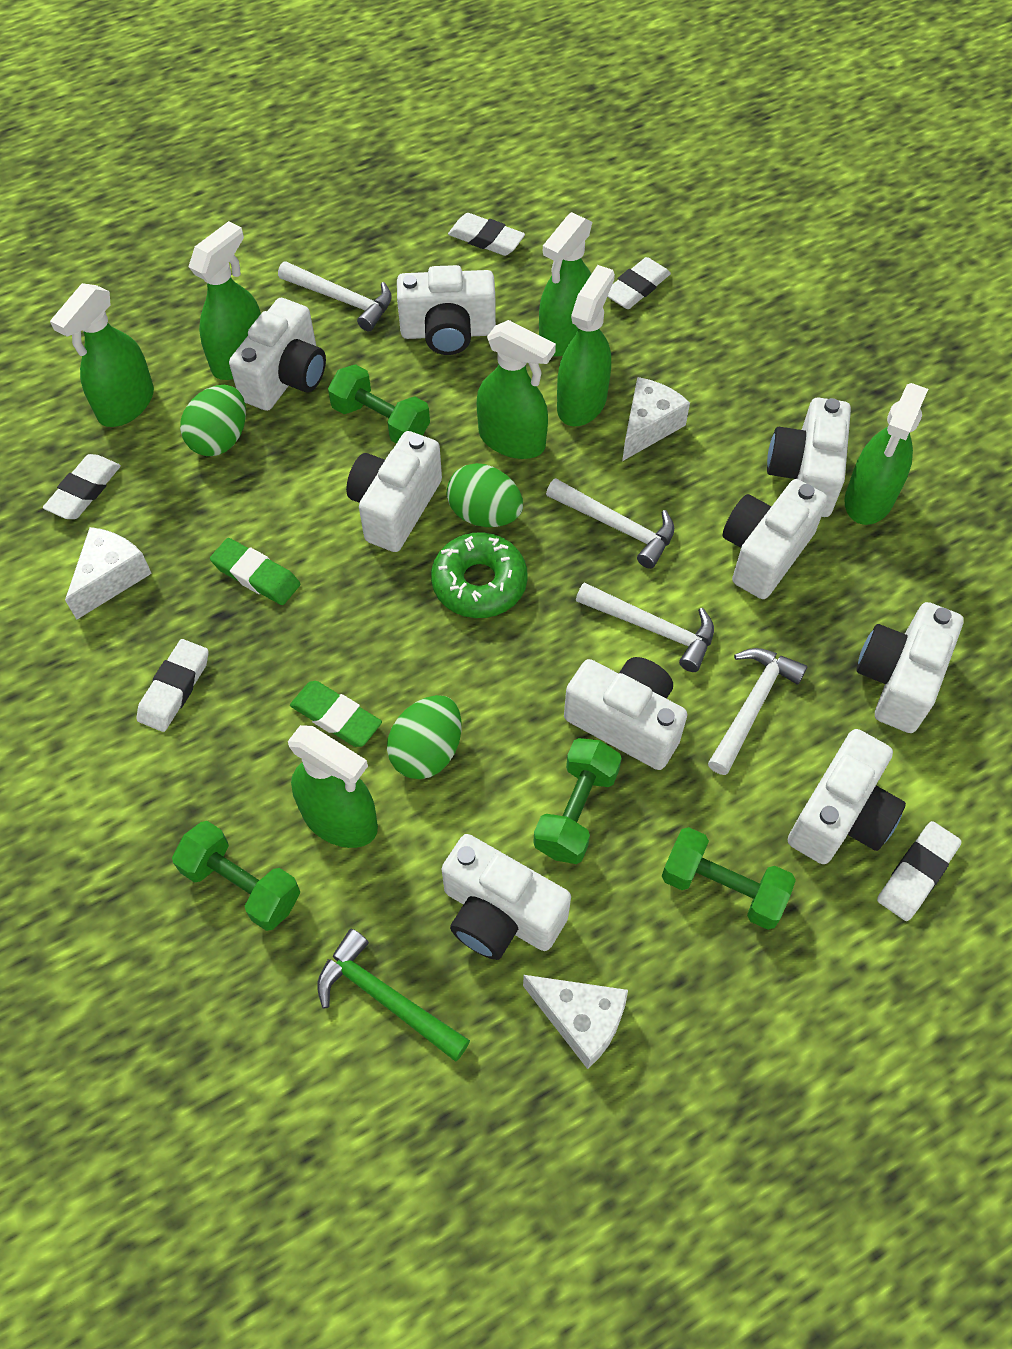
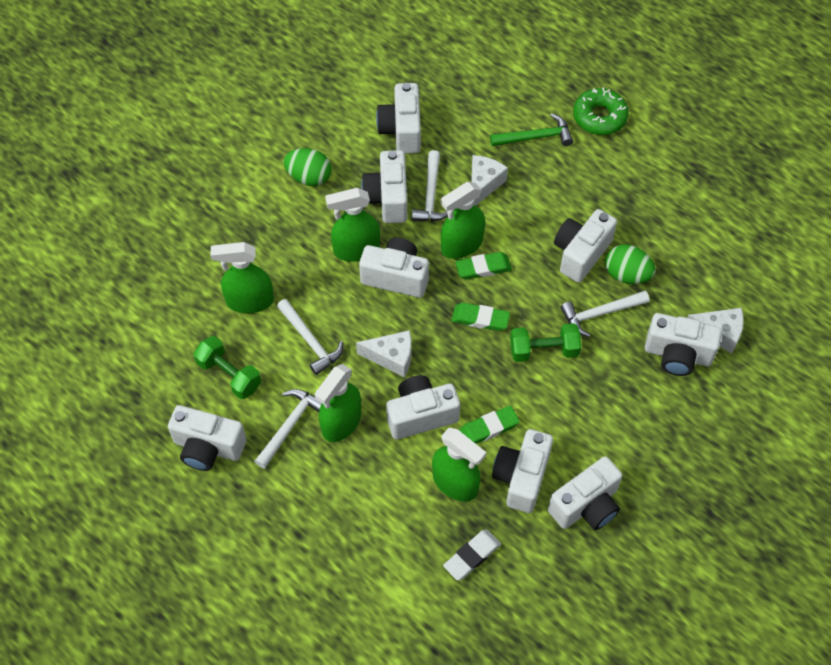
green dumbbell: [172,821,300,931] [328,364,430,444] [533,738,622,864] [662,827,796,930] = 4 -> [194,336,261,399] [510,323,581,362] = 2
green egg: [180,385,246,456] [387,695,461,779] [447,463,523,527] = 3 -> [284,148,332,186] [605,244,656,284] = 2
green eraser: [210,538,300,605] [290,681,382,747] = 2 -> [452,303,510,331] [455,252,512,280] [459,406,519,444] = 3
green spray bottle: [50,283,154,427] [188,221,261,380] [288,725,378,848] [477,320,556,459] [539,212,592,356] [557,265,615,426] [844,383,928,525] = 7 -> [211,242,274,313] [315,364,361,442] [325,188,380,261] [432,428,486,502] [441,182,485,259] = 5
white eraser: [43,454,121,519] [136,639,209,732] [448,213,525,256] [607,257,671,309] [877,821,962,921] = 5 -> [443,529,501,581] = 1

